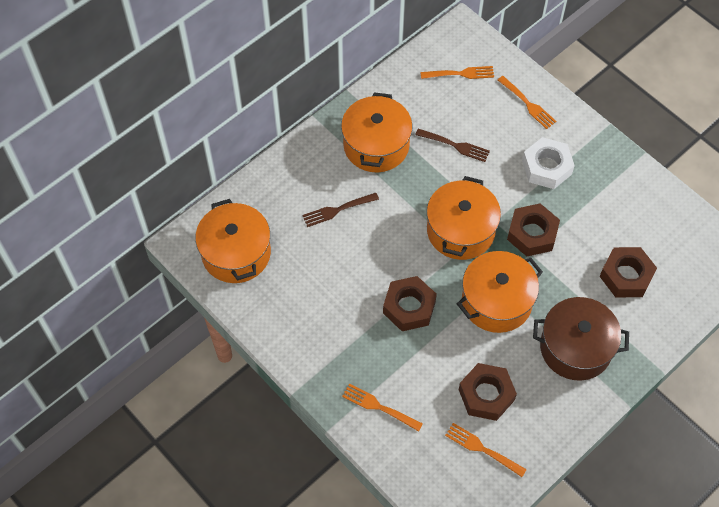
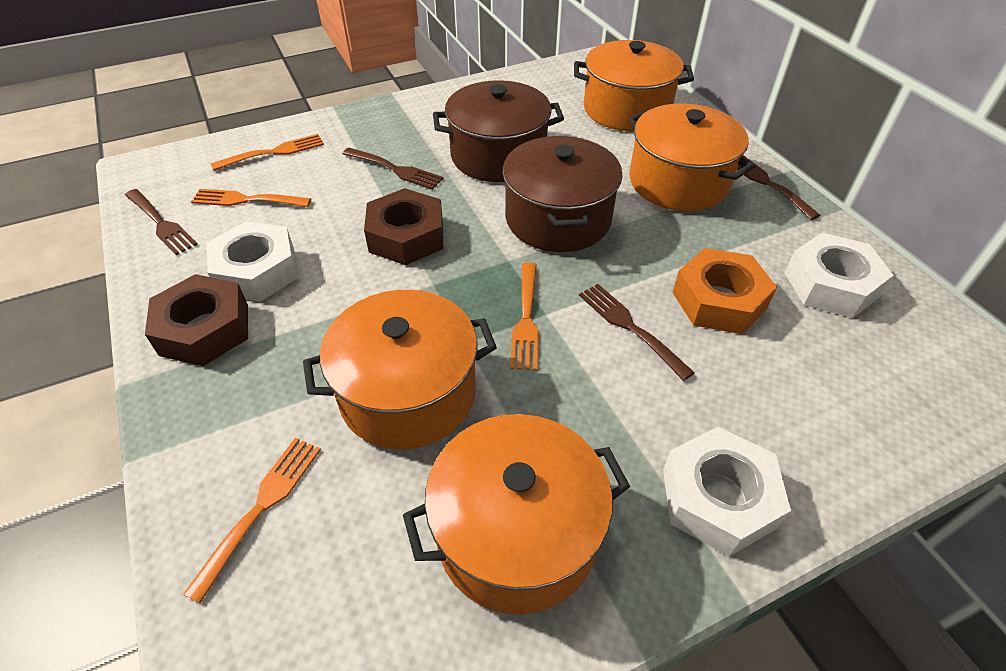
brown fork: [302,193,379,227] [415,129,490,162] = 2 -> [125,189,198,255] [342,148,444,190] [579,284,695,381] [737,155,820,220] = 4
brown nut: [383,276,437,331] [459,363,517,421] [507,203,560,256] [599,247,657,297] = 4 -> [145,274,248,366] [364,188,443,265] = 2
brown pot: [533,297,629,381] = 1 -> [433,80,564,182] [502,136,623,252] = 2
orange nut: none = 0 -> [672,248,777,334] = 1
white nut: [522,137,575,189] = 1 -> [207,221,299,302] [663,427,791,557] [785,233,894,318] = 3

